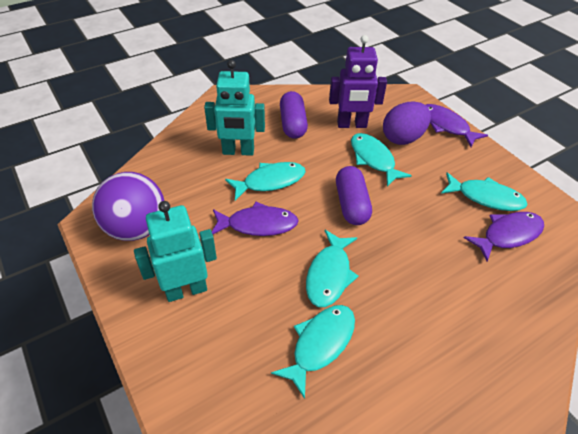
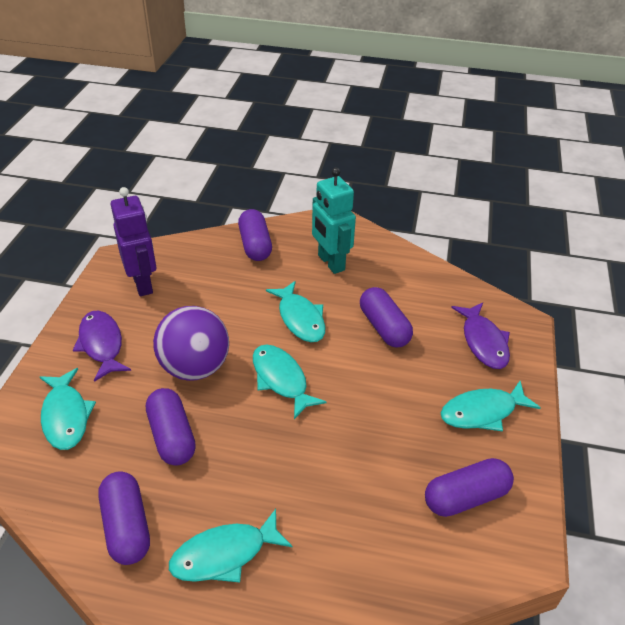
purple capsule: [280,91,308,139] [336,166,372,225] = 2 -> [98,472,150,565] [146,388,196,466] [238,209,272,261] [360,287,413,347] [425,458,514,517] = 5
purple egg: [383,101,431,145] = 1 -> none = 0
purple fish: [212,202,299,236] [426,104,488,147] [464,212,544,261] = 3 -> [73,311,131,382] [451,302,510,369] = 2
turquoise robot: [134,201,217,302] [204,60,265,156] = 2 -> [312,168,356,274] = 1

